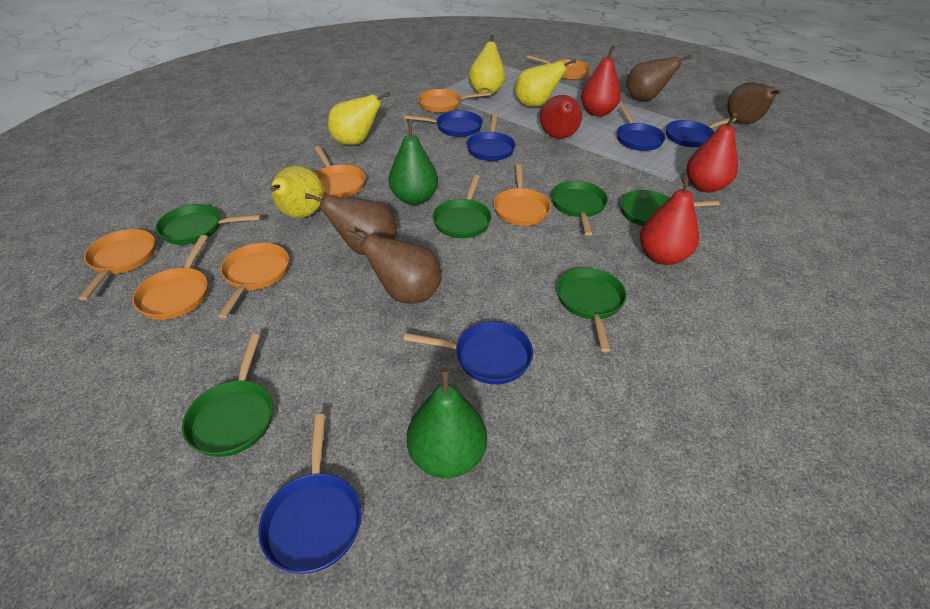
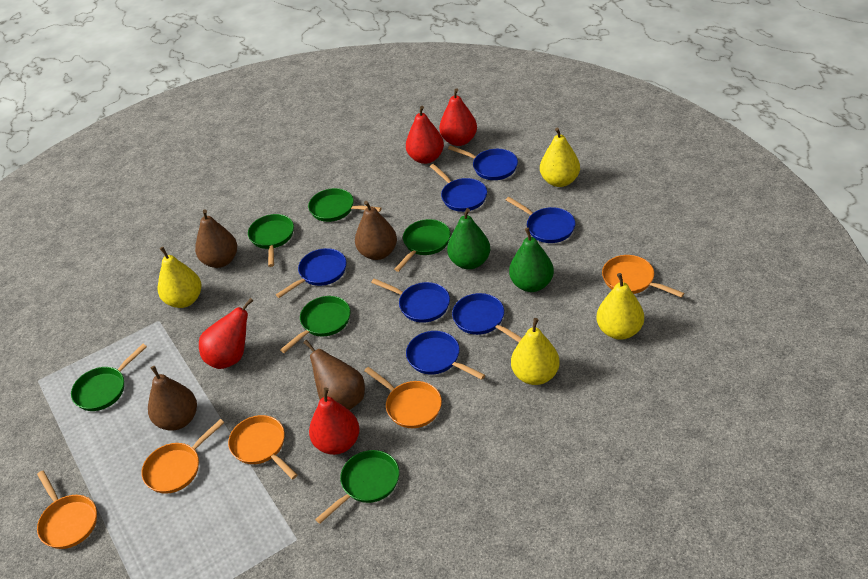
blue pan: [258,414,362,574] [403,322,533,384] [404,111,483,137] [466,113,516,161] [617,105,666,151] [666,118,737,147] = 6 -> [276,248,346,298] [371,278,450,323] [406,331,485,380] [430,164,487,212] [448,145,518,180] [452,293,522,342] [506,197,575,243] = 7
orange pan: [78,229,155,300] [132,235,208,320] [218,243,289,318] [314,146,365,197] [418,89,491,113] [494,164,551,226] [527,55,590,80] = 7 -> [37,471,97,549] [141,419,224,494] [228,415,297,480] [364,367,442,428] [602,255,684,298] = 5

